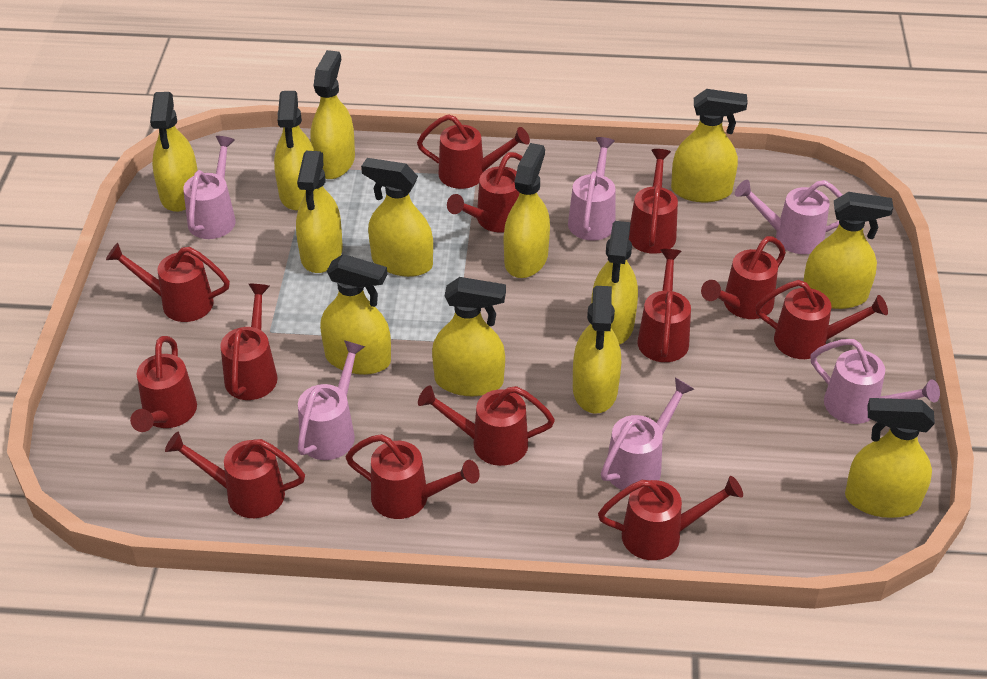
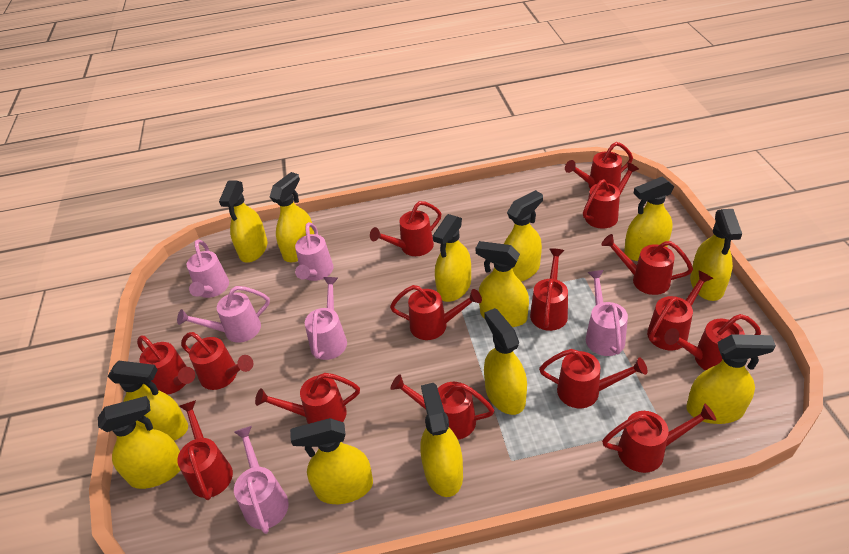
red watering can: [106,243,230,322] [130,336,197,432] [165,432,305,518] [220,284,278,400] [345,434,480,519] [417,114,530,189] [418,386,555,466] [447,152,523,232] [598,476,743,560] [629,149,678,254] [637,249,691,362] [701,236,786,319] [756,280,888,359] = 13 -> [137,336,195,395] [177,400,233,500] [181,332,253,390] [255,373,360,424] [370,201,441,256] [390,285,482,340] [391,374,494,440] [530,248,568,331] [539,349,648,408] [565,142,633,188] [583,162,639,229] [601,234,693,295] [602,404,716,473] [647,270,713,350] [664,314,761,371] = 15

